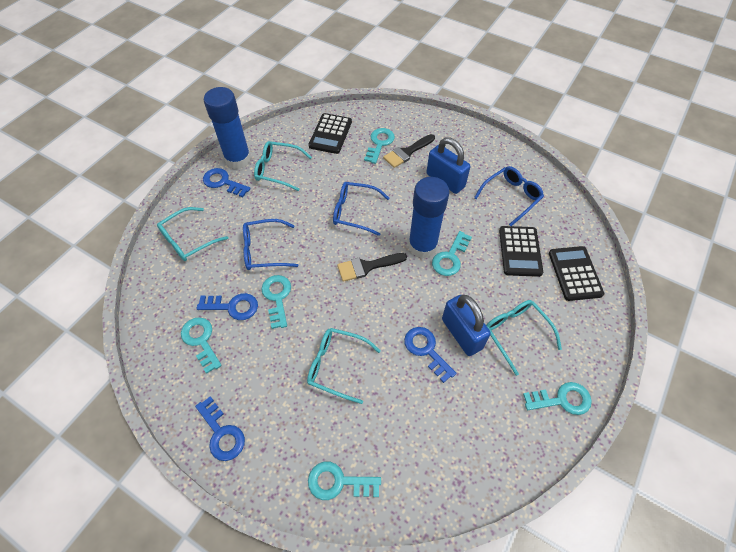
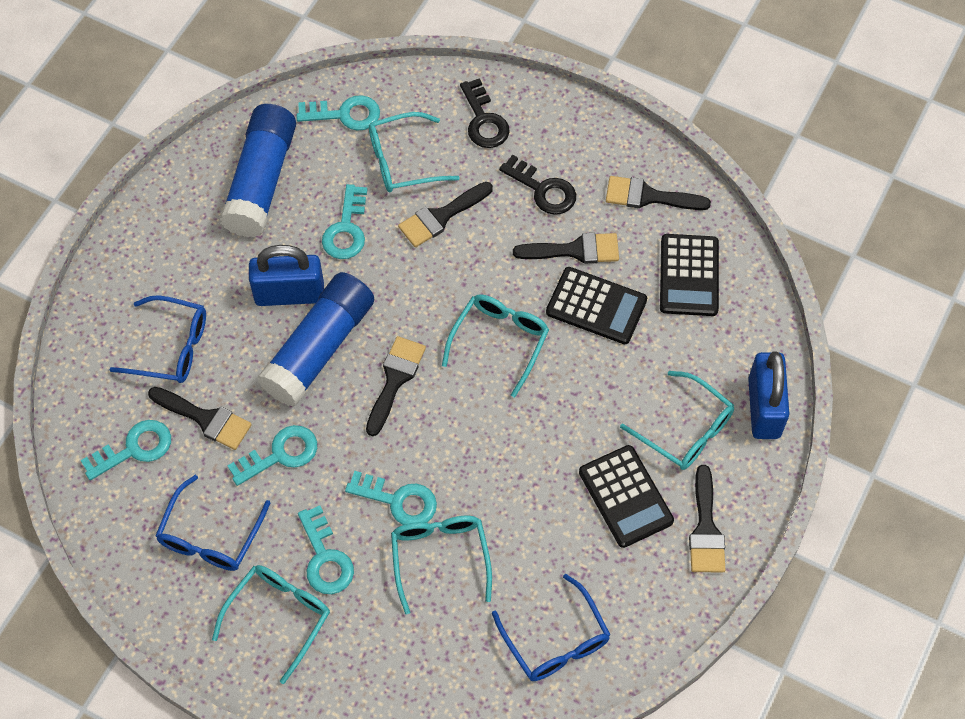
black brush: [337,253,407,282] [383,134,435,168] = 2 -> [148,387,252,450] [366,336,426,436] [398,182,493,247] [513,233,619,264] [606,176,711,210] [689,465,725,573] = 6
black key: none = 0 -> [460,78,510,148] [499,155,576,215] = 2
blue key: [195,396,245,461] [197,293,258,320] [203,168,251,197] [404,327,456,383] = 4 -> none = 0
turquoise glasses: [157,207,229,261] [254,141,312,191] [307,328,381,404] [486,300,562,376] = 4 -> [212,565,330,684] [369,112,460,192] [391,516,492,614] [442,295,549,398] [620,371,734,470] = 5

